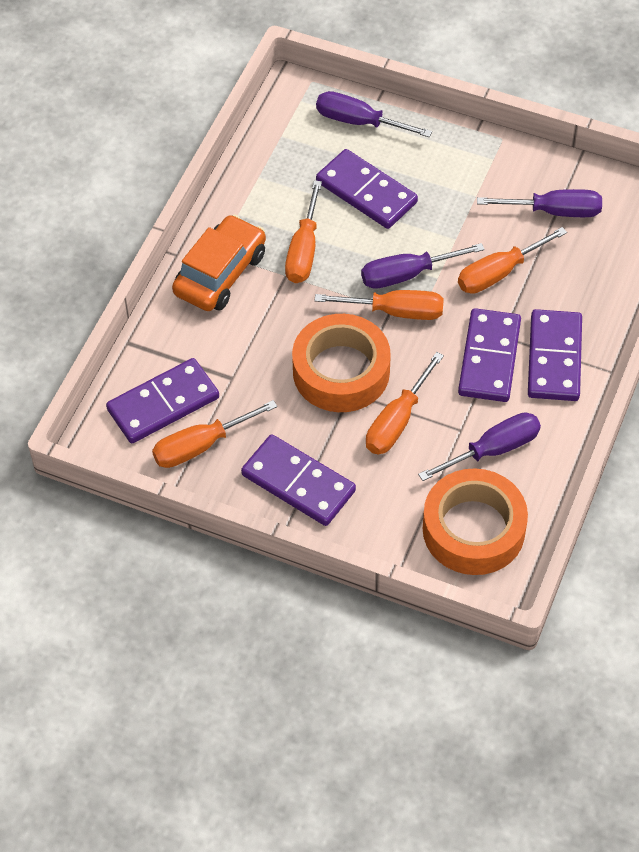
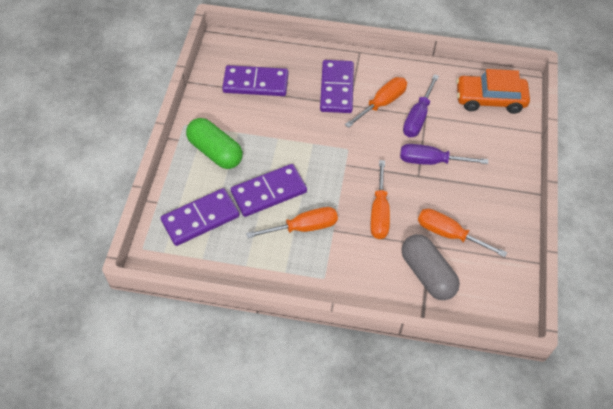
green capsule: none = 0 -> [186,118,243,169] = 1
grey capsule: none = 0 -> [402,234,460,300] = 1
orange screwdriver: [152,400,277,468] [285,180,322,283] [315,290,444,320] [366,352,444,454] [458,227,567,294] = 5 -> [246,207,338,238] [345,77,407,128] [370,160,390,239] [418,209,507,257] = 4
orange tape: [292,314,391,412] [423,468,528,575] = 2 -> none = 0
purple domino: [106,358,219,443] [241,434,356,526] [316,149,418,229] [458,308,521,402] [528,309,582,401] = 5 -> [161,188,239,246] [222,65,288,96] [231,164,307,217] [320,60,354,113] = 4
purple screwdriver: [316,91,432,137] [361,243,485,289] [418,412,541,481] [477,189,602,217] = 4 -> [400,144,488,165] [403,74,439,137] = 2

